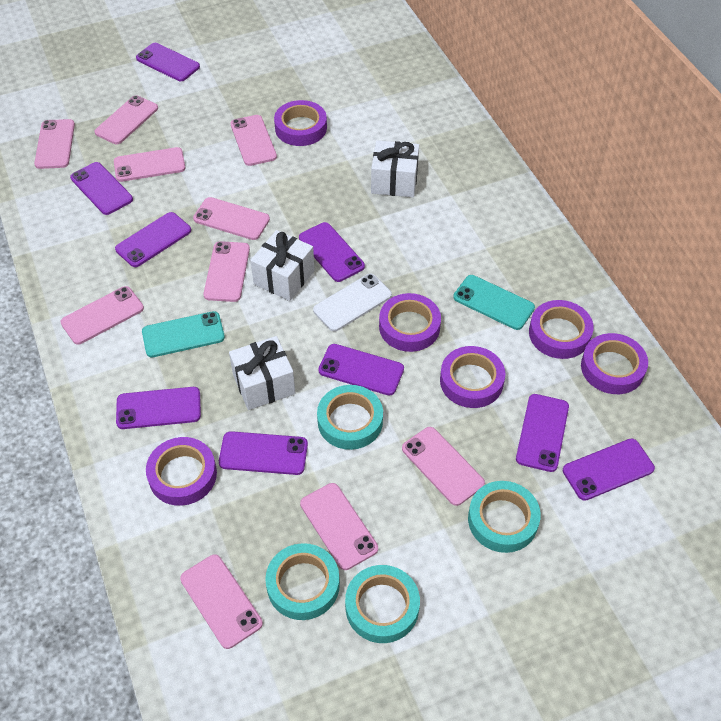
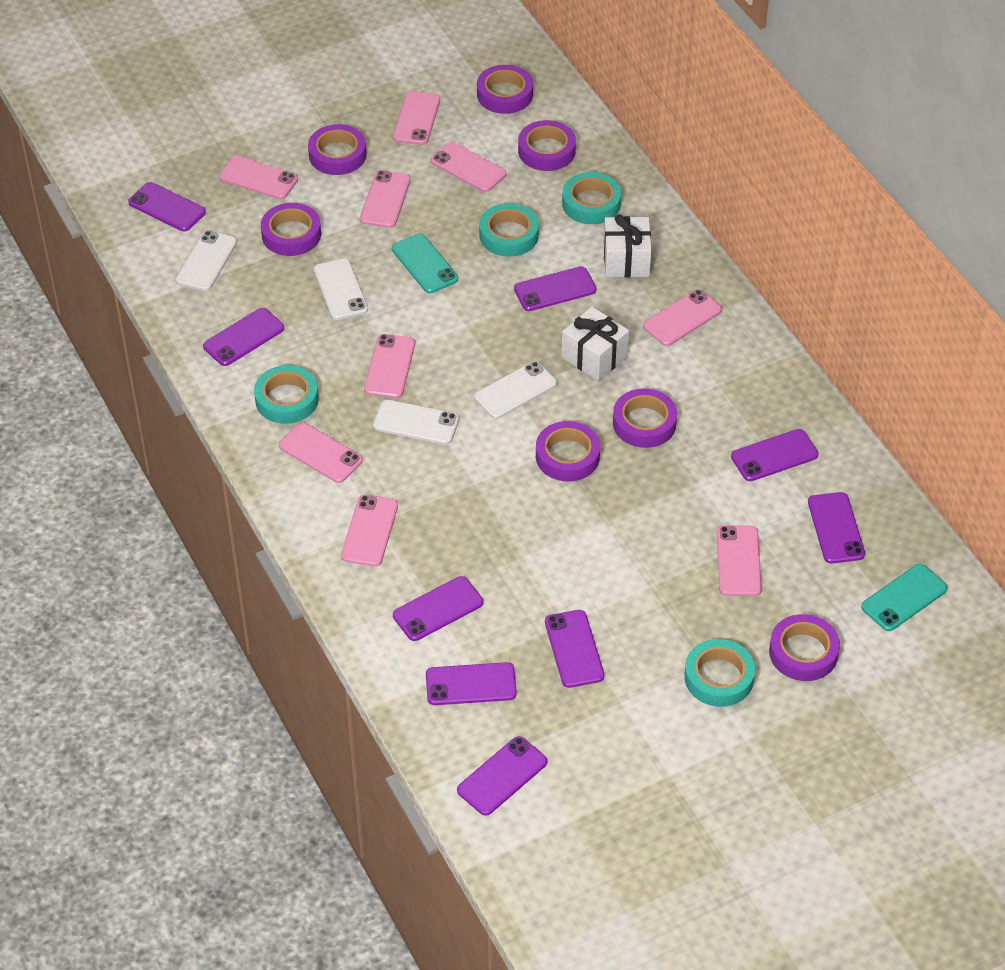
pink phone: [34,119,75,169] [60,286,144,345] [94,95,158,144] [114,147,186,182] [180,554,263,649] [193,197,270,240] [204,241,250,302] [230,115,277,166] [300,483,378,570] [402,427,485,506] = 10 -> [219,156,298,200] [279,422,363,483] [341,494,398,567] [360,170,411,228] [364,334,415,398] [393,91,440,145] [431,142,506,192] [643,289,722,346] [717,525,762,596] = 9
purple tape: [146,437,217,506] [274,100,327,146] [379,293,441,352] [440,346,505,408] [529,300,594,359] [581,333,648,394] = 6 -> [261,203,321,256] [308,124,367,175] [477,65,533,114] [518,120,576,171] [536,421,600,481] [613,388,677,448] [769,614,840,681] = 7
white gift: [229,336,296,410] [250,230,315,301] [371,140,419,197] = 3 -> [561,307,629,381] [604,214,652,278] = 2
white phone: [313,274,392,331] = 1 -> [176,231,237,291] [314,258,368,320] [373,399,459,445] [474,361,557,419] = 4

